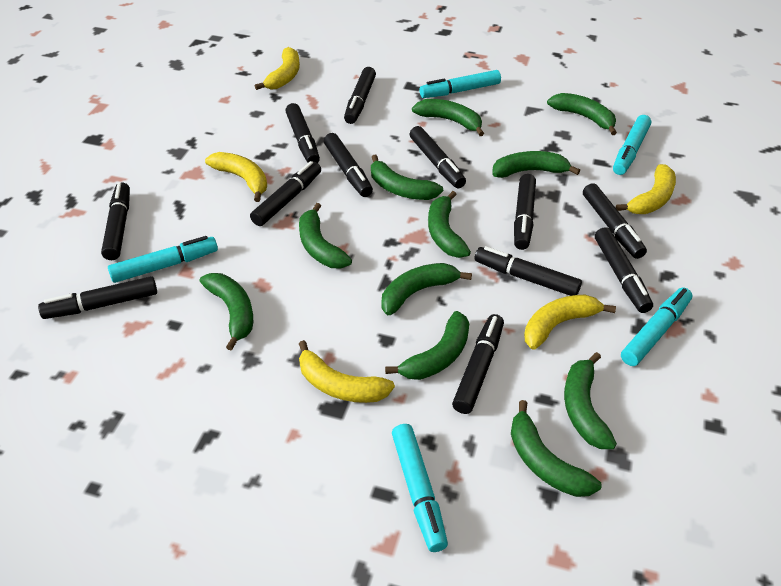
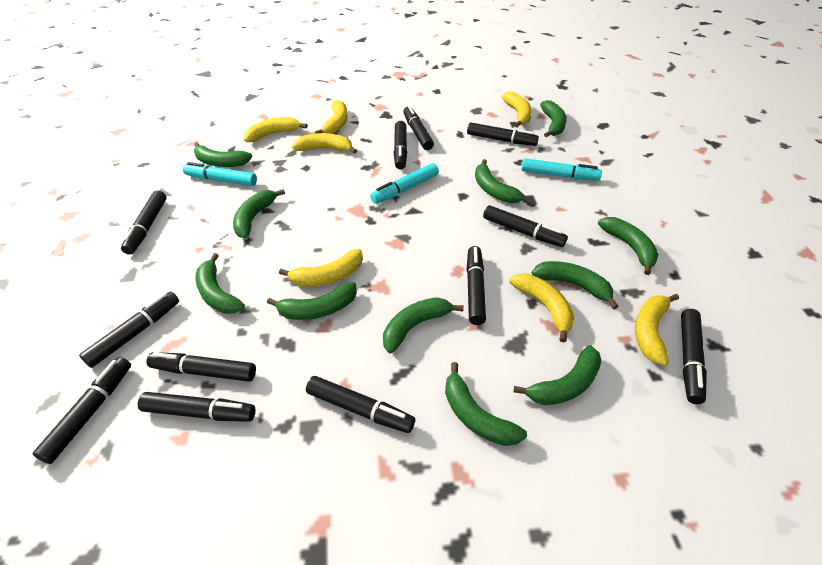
turquoise marker: [108,236,218,283] [392,424,448,552] [420,70,501,98] [613,115,651,175] [621,288,693,366] = 5 -> [183,162,257,186] [370,163,439,204] [521,158,602,181] = 3
yellow banana: [205,152,267,202] [255,47,300,90] [299,340,395,403] [524,295,616,350] [616,164,676,214] = 5 -> [243,117,307,142] [279,249,363,287] [291,133,357,154] [315,100,348,134] [502,92,532,127] [509,273,574,342] [635,294,679,366] = 7

